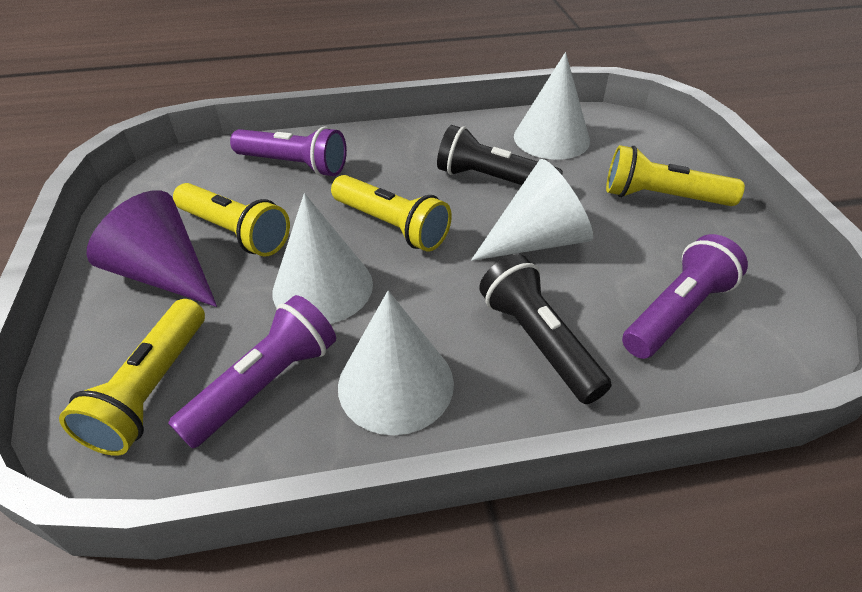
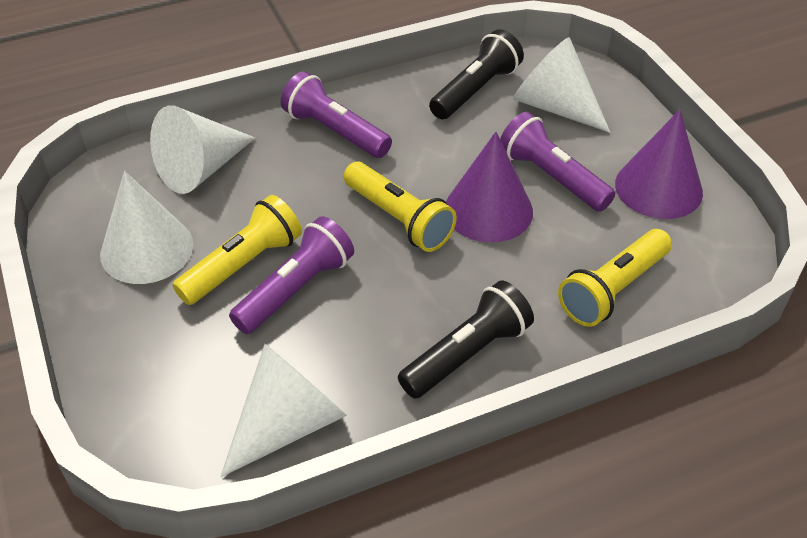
purple cone: [86,190,217,307] = 1 -> [446,132,533,243] [615,110,703,219] = 2
yellow flashlight: [59,299,205,456] [173,183,290,257] [331,175,452,252] [606,145,745,206] = 4 -> [173,195,302,305] [344,162,457,252] [558,229,672,327] = 3

